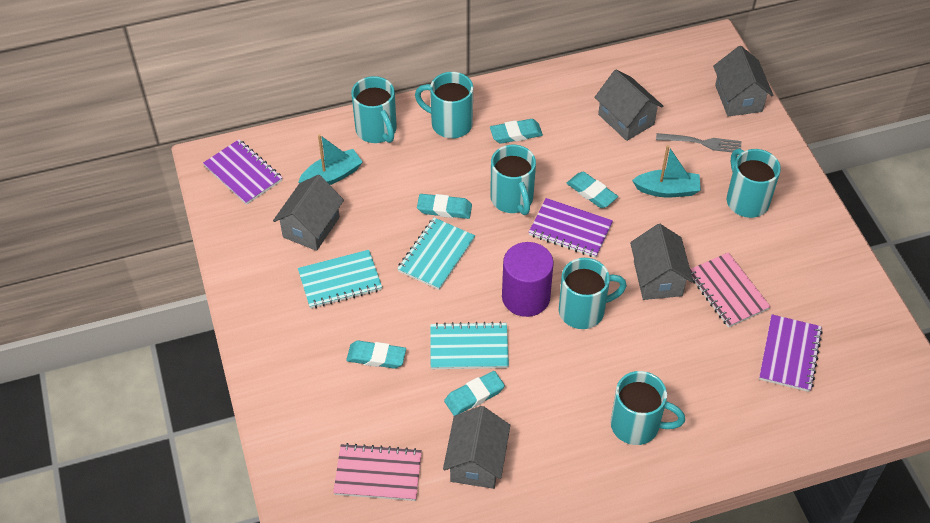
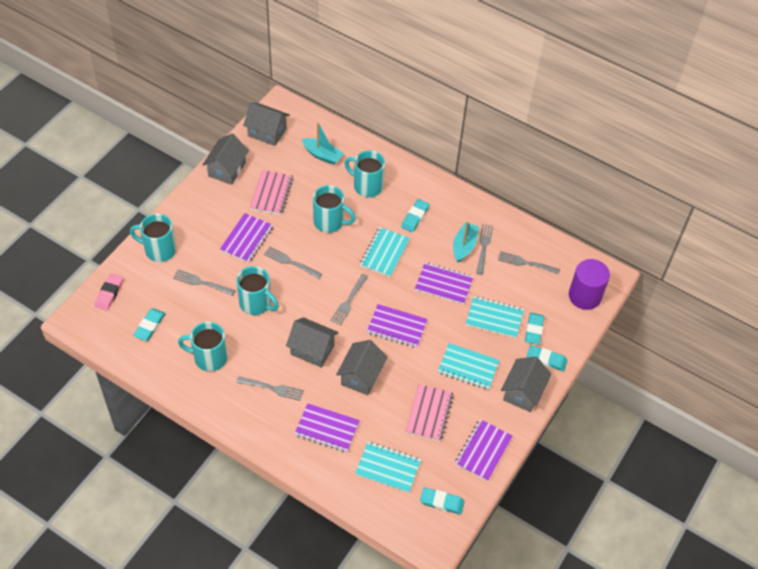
grey fork: [656,133,741,153] = 1 -> [173,269,235,296] [236,376,304,401] [264,246,322,279] [330,274,368,326] [476,224,493,275] [498,251,560,275] = 6
pink eraser: none = 0 -> [95,273,123,311] = 1
purple notebook: [203,139,282,205] [529,198,613,258] [759,314,823,392] = 3 -> [220,213,273,263] [294,403,360,453] [367,304,427,348] [415,262,473,305] [455,419,513,481] = 5
turquoise mug: [351,76,397,143] [415,72,473,138] [490,145,536,215] [559,258,627,329] [611,371,685,445] [727,149,781,218] = 6 -> [130,214,176,262] [178,322,228,372] [236,266,279,315] [313,185,356,233] [345,150,385,197] = 5
turquoise notebook: [298,250,382,309] [397,218,475,290] [430,321,509,369] = 3 -> [355,442,421,493] [360,227,410,277] [438,343,500,390] [466,296,524,338] = 4

